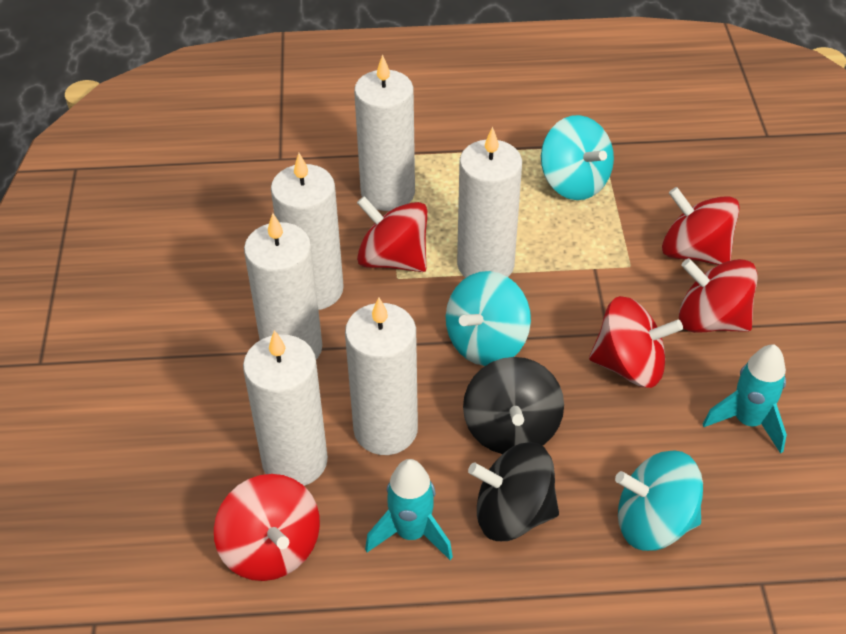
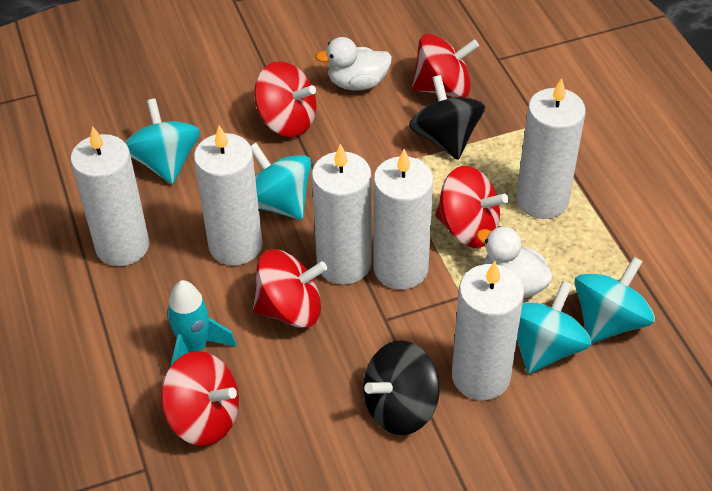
turquoise rocket: [365,459,453,560] [703,344,787,454] = 2 -> [167,280,236,365] = 1
turquoise spinning top: [446,271,531,366] [541,115,614,200] [615,450,703,551] = 3 -> [125,98,200,184] [251,143,311,220] [517,281,591,374] [574,257,655,344] = 4
white duck: none = 0 -> [315,37,392,90] [476,226,553,298] = 2

